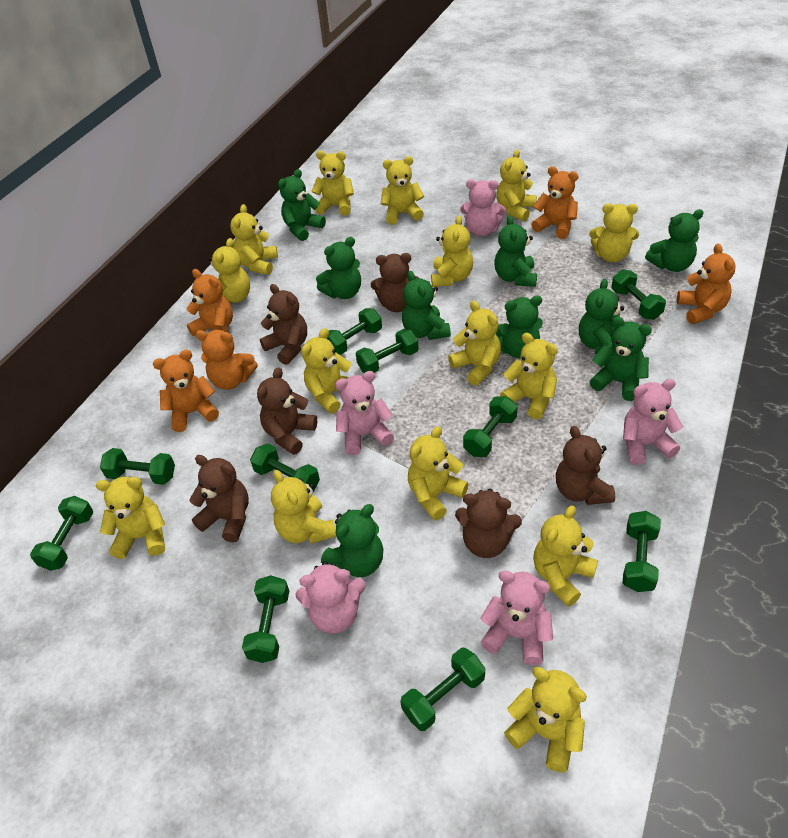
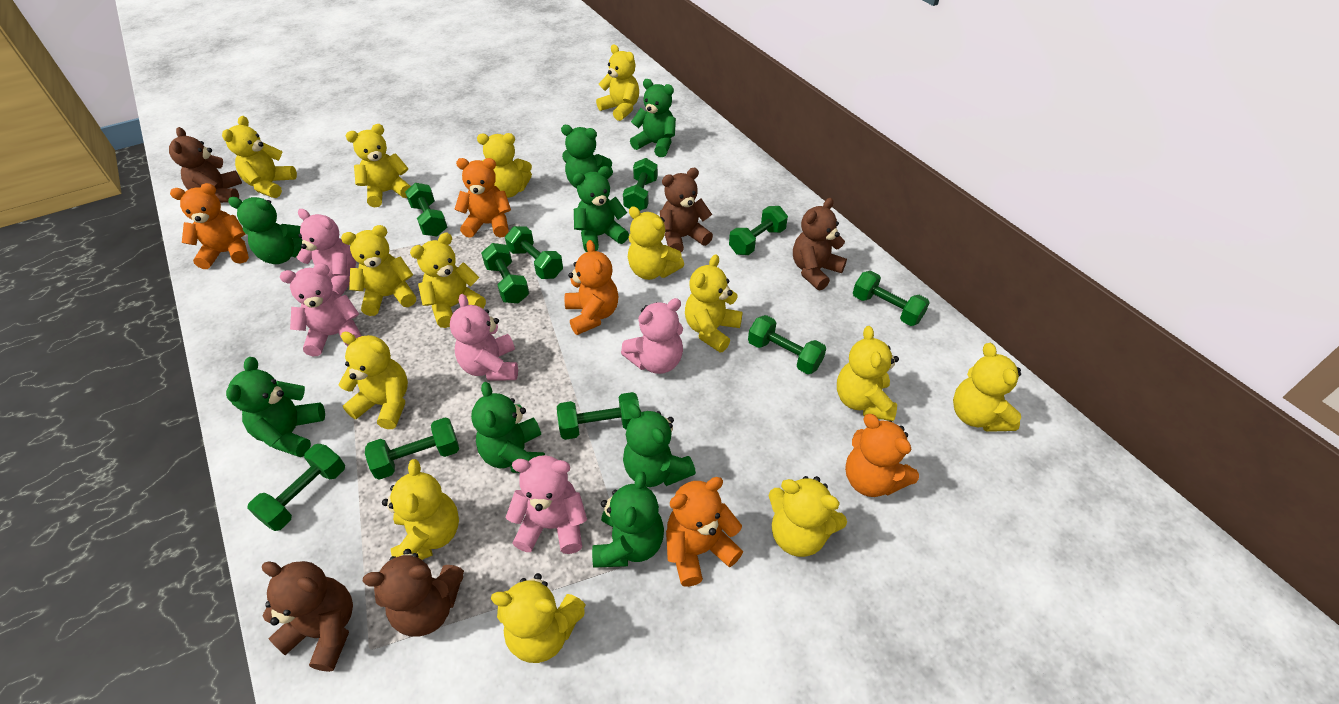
brown teddy bear: [189,455,249,542] [257,367,317,455] [260,284,307,365] [371,253,419,312] [455,489,522,558] [556,426,615,505] = 6 -> [169,127,242,203] [262,561,353,672] [363,549,464,637] [660,168,713,252] [793,198,847,290] = 5
green teddy bear: [278,169,326,241] [316,237,361,299] [321,504,383,577] [402,271,451,340] [494,216,537,287] [496,296,543,359] [579,279,624,354] [590,317,652,401] [645,209,704,272] = 9 -> [226,357,325,457] [228,197,303,264] [471,382,545,473] [561,125,613,188] [573,166,629,252] [592,472,664,568] [623,404,696,487] [630,79,676,157] = 8
yellow teddy bear: [96,477,165,559] [209,238,250,303] [230,204,278,275] [271,470,336,544] [302,328,352,414] [312,151,354,216] [381,156,424,225] [408,426,469,520] [431,216,473,287] [448,301,501,386] [496,149,537,222] [500,333,558,419] [504,667,587,772] [533,506,598,607] [589,203,639,262] = 15 -> [222,116,297,198] [339,332,408,429] [341,225,416,316] [346,124,411,207] [382,459,459,560] [410,233,486,328] [477,133,532,198] [491,573,586,663] [596,44,639,121] [628,206,684,280] [685,254,743,352] [768,476,847,557] [837,326,899,421] [953,343,1021,432] = 14

